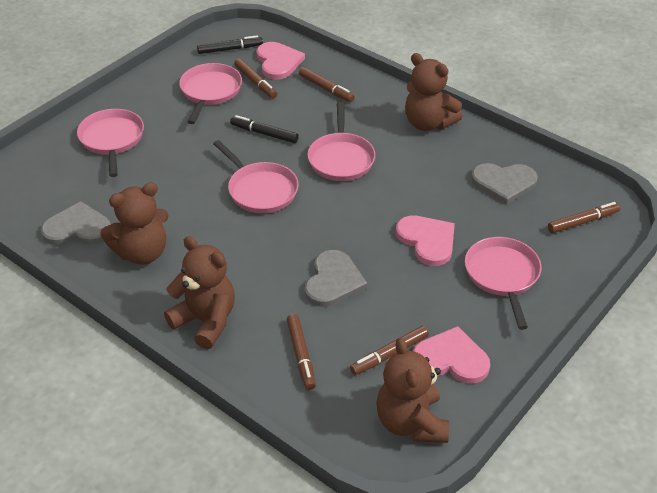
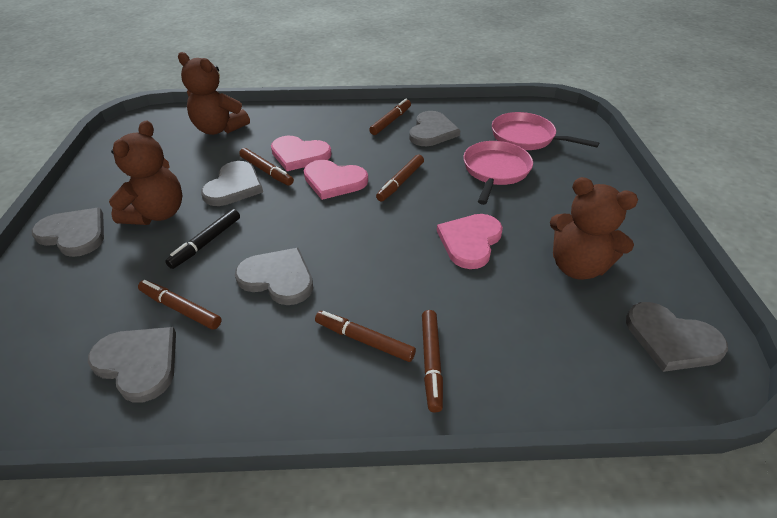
black marker: [197,35,263,54] [230,115,299,143] = 2 -> [165,209,240,269] = 1
brown marker: [234,58,277,98] [287,314,316,390] [299,67,355,102] [350,326,429,375] [548,202,620,233] = 5 -> [138,280,222,330] [239,148,294,186] [315,311,416,362] [369,99,411,135] [376,155,424,201] [422,310,443,412] = 6
brown teddy bear: [100,182,169,265] [164,236,235,349] [376,338,449,443] [405,53,463,131] = 4 -> [109,120,183,225] [178,52,250,135] [550,177,638,280] = 3
grey heart: [41,201,111,245] [305,250,367,307] [471,163,538,205] = 3 -> [32,208,104,257] [88,327,176,403] [201,161,263,206] [235,248,313,305] [409,111,460,146] [626,302,728,372] = 6
pink pan: [77,109,144,177] [179,63,242,124] [213,140,299,213] [307,102,376,181] [465,237,542,330] = 5 -> [463,141,533,205] [492,112,600,150] = 2

